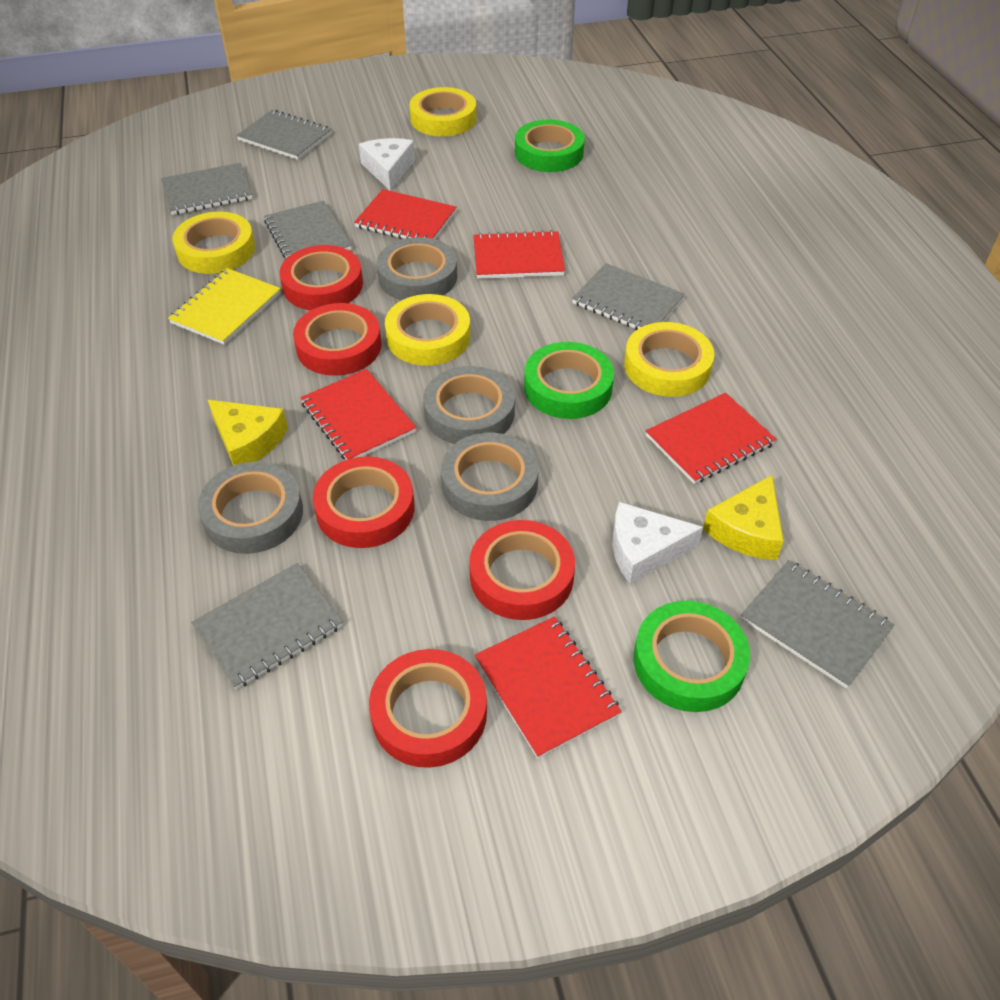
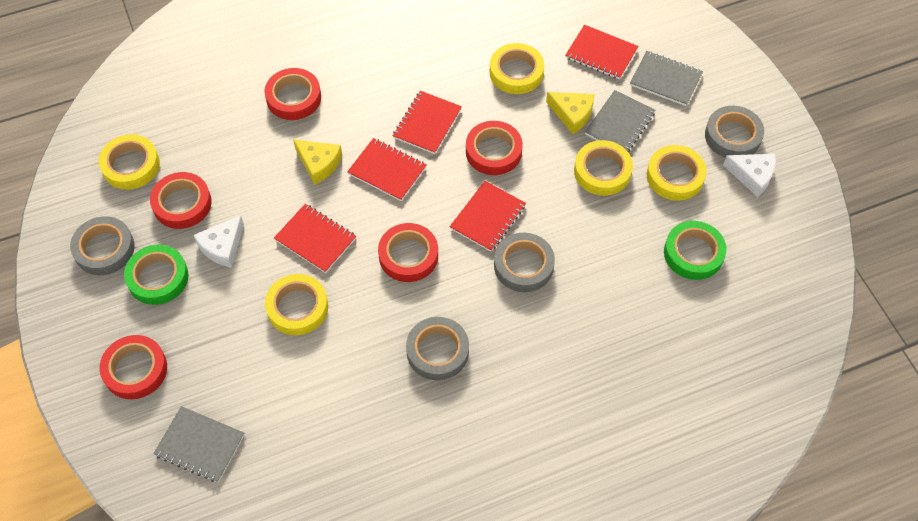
green tape: [515,120,585,172] [524,342,614,419] [634,601,750,712] = 3 -> [124,245,188,305] [664,221,727,280] = 2
grey notebook: [161,163,253,215] [191,563,343,690] [236,110,332,160] [264,201,352,260] [572,263,685,330] [741,560,894,689] = 6 -> [153,406,245,482] [585,90,655,152] [630,51,703,106] = 3
yellow notebook: [168,268,281,345] = 1 -> none = 0
yellow tape: [173,212,255,274] [385,294,470,365] [409,87,476,137] [624,322,714,397] = 4 -> [99,134,160,190] [265,274,328,335] [490,43,544,94] [574,140,633,196] [647,145,707,201] = 5

